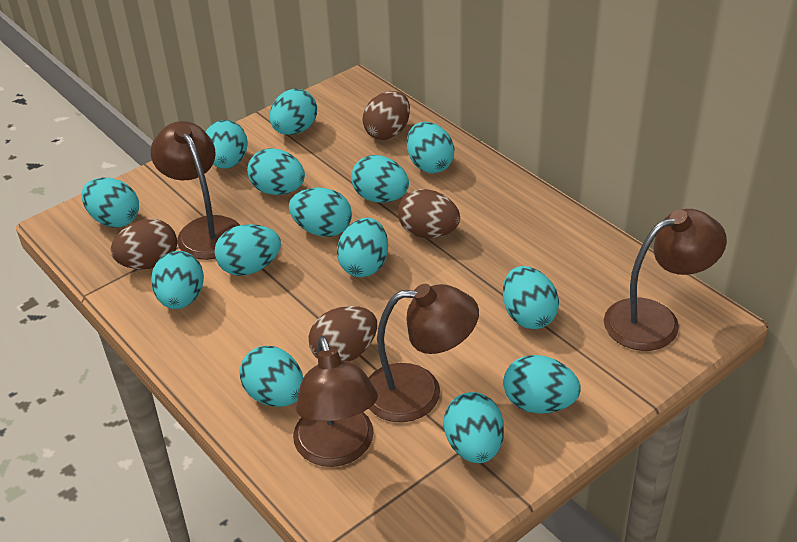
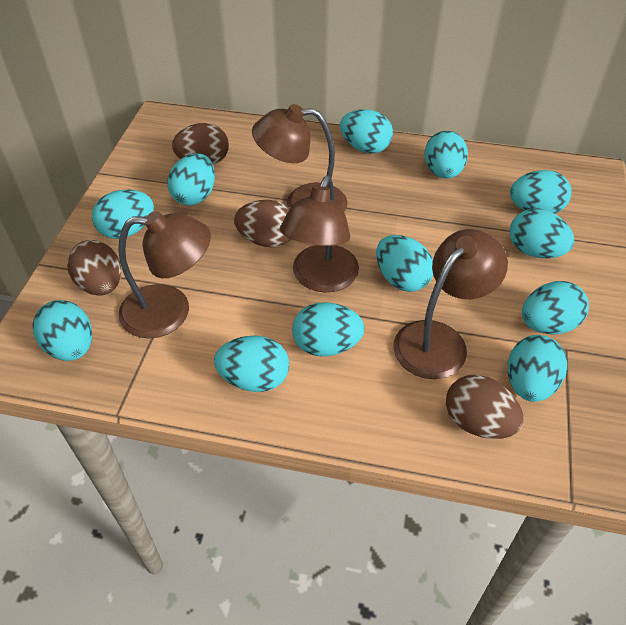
turquoise egg: [82,177,139,228] [151,251,204,309] [206,120,248,169] [214,224,281,276] [239,346,303,407] [247,148,305,195] [269,89,317,135] [289,188,352,237] [337,218,388,277] [351,155,409,203] [407,122,454,173] [444,392,504,463] [503,266,559,329] [503,355,581,413] = 14 -> [33,300,92,361] [92,190,154,239] [167,153,215,205] [214,336,289,392] [292,302,365,356] [340,109,393,154] [376,235,433,292] [424,131,468,179] [508,335,567,402] [510,170,571,214] [510,208,574,258] [522,281,589,335] = 12

